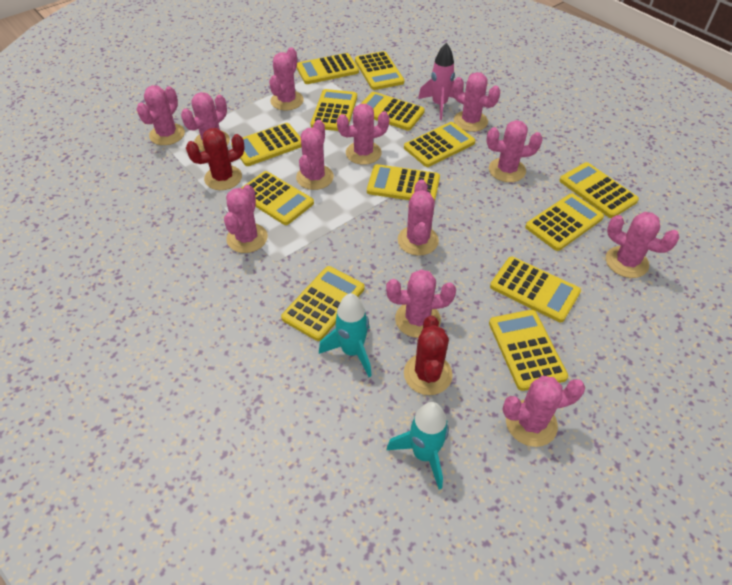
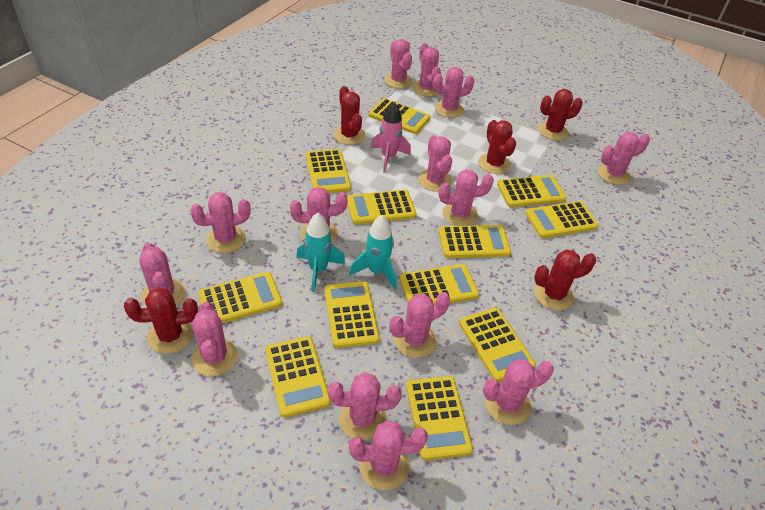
pink cactus: [136,85,185,145] [181,92,230,152] [224,185,268,253] [269,47,304,111] [296,120,334,190] [337,104,390,165] [386,269,456,338] [398,180,439,256] [453,72,500,132] [486,120,543,182] [502,376,585,447] [606,212,680,278] = 12 -> [139,243,185,307] [190,192,251,253] [191,302,238,376] [290,187,347,243] [328,372,402,440] [349,420,428,490] [384,39,413,88] [389,292,450,358] [412,43,441,97] [418,135,452,192] [433,67,475,118] [439,169,494,226] [483,359,554,425] [598,131,650,185] = 14
red cactus: [186,128,245,190] [404,315,453,395] = 2 -> [124,287,198,354] [334,86,365,145] [478,120,516,174] [534,249,596,310] [538,89,583,140] = 5
yellow calculator: [231,123,302,166] [241,171,314,225] [281,266,365,341] [296,53,359,84] [310,89,357,131] [355,51,404,90] [361,92,425,131] [367,164,440,201] [404,122,475,167] [489,310,568,391] [490,257,581,322] [525,193,604,251] [559,162,639,218] = 13 -> [198,272,282,323] [265,336,331,418] [306,149,351,193] [324,281,380,348] [347,190,416,225] [368,98,430,134] [399,264,479,305] [406,376,473,460] [438,225,511,258] [459,308,536,382] [497,175,566,207] [525,201,598,238] = 12

